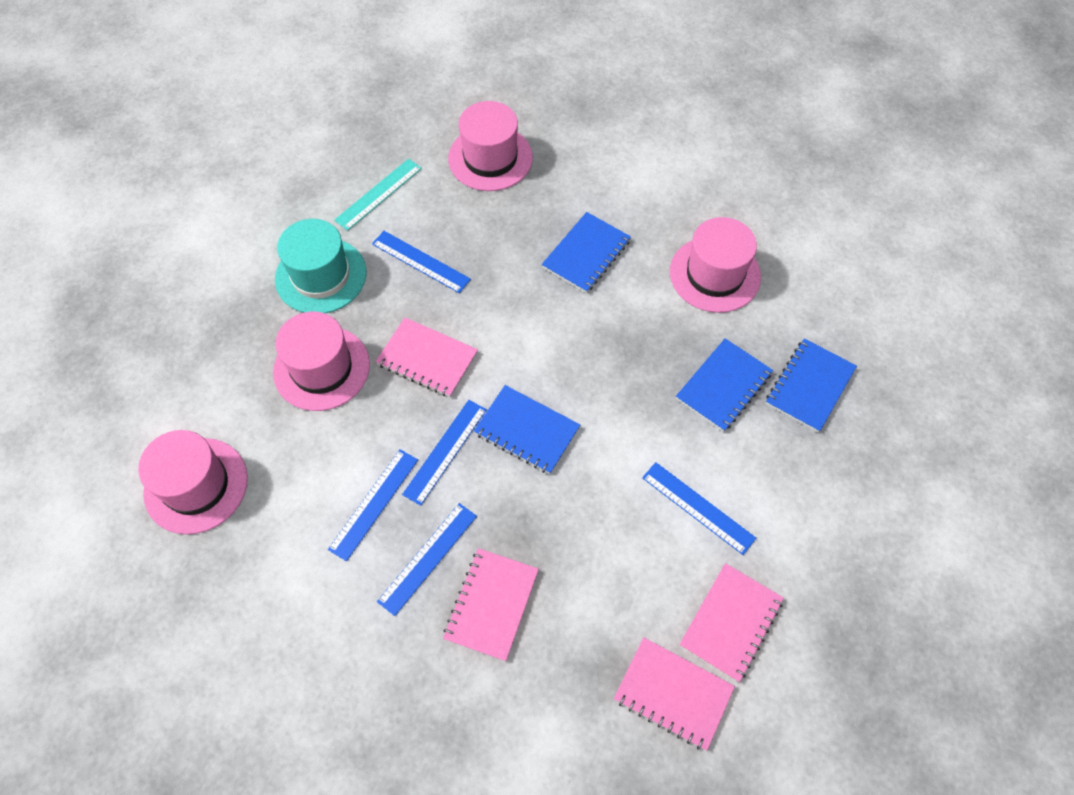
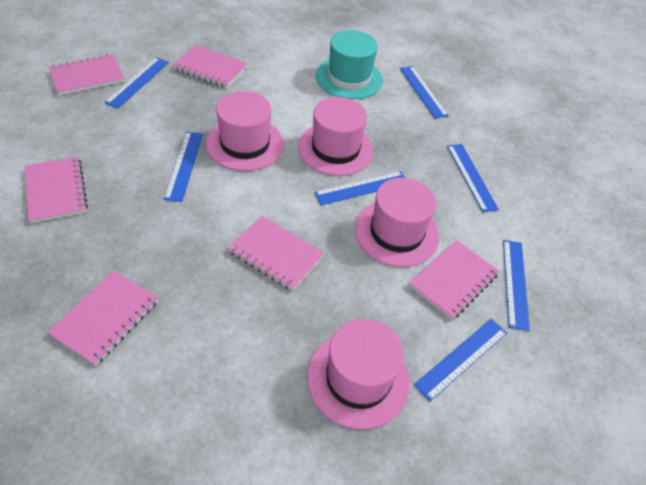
blue notebook: [474,385,580,474] [542,212,631,293] [676,339,773,432] [766,338,857,432] = 4 -> none = 0
blue ruler: [328,449,418,561] [372,231,471,293] [377,503,477,616] [402,400,487,506] [642,462,756,555] = 5 -> [105,57,169,108] [164,132,203,202] [314,171,405,205] [400,66,449,119] [414,319,507,401] [447,144,499,212] [503,240,530,331] = 7
pink notebook: [376,318,478,397] [443,548,539,661] [614,637,735,751] [679,563,784,682] = 4 -> [25,157,88,223] [48,271,158,366] [49,54,124,96] [173,45,248,88] [228,216,325,291] [409,240,499,320] = 6
turquoise ruler: [334,159,422,231] = 1 -> none = 0

